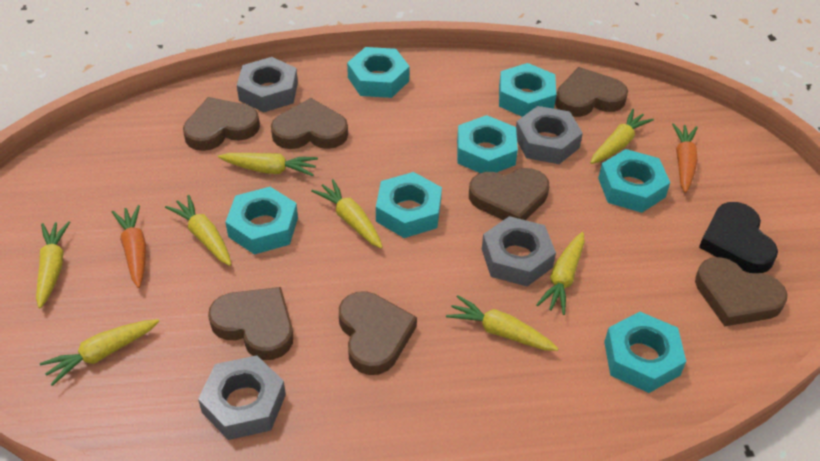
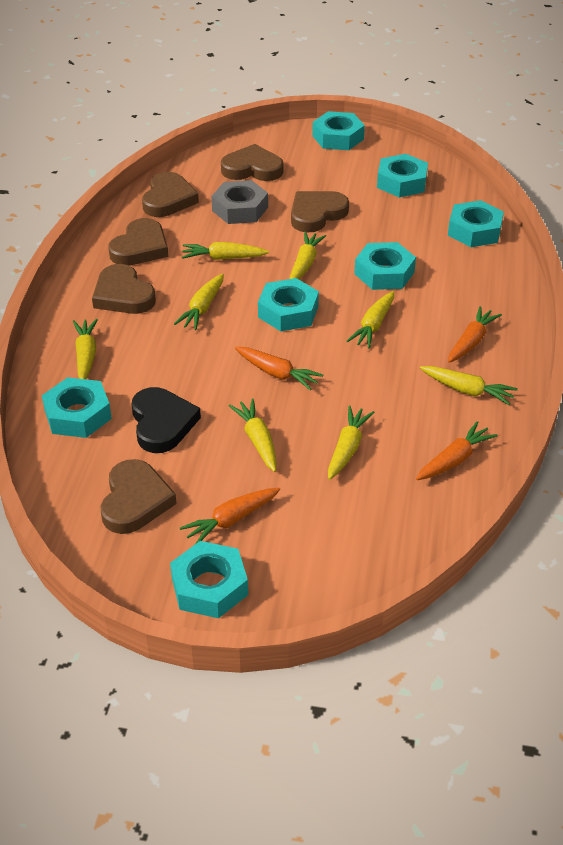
brown heart: [183,97,260,151] [208,287,293,360] [271,98,348,149] [339,291,417,375] [469,168,549,220] [555,67,628,117] [695,257,788,326] = 7 -> [92,264,156,314] [101,459,177,534] [108,218,169,265] [142,172,199,217] [221,144,283,181] [291,191,349,233] = 6
grey nut: [198,355,286,440] [237,57,298,112] [482,216,556,287] [516,106,583,164] = 4 -> [211,180,268,224] = 1
orange carrot: [112,205,146,288] [672,123,698,193] = 2 -> [180,488,280,544] [235,347,323,390] [416,421,498,480] [448,306,502,363] = 4

